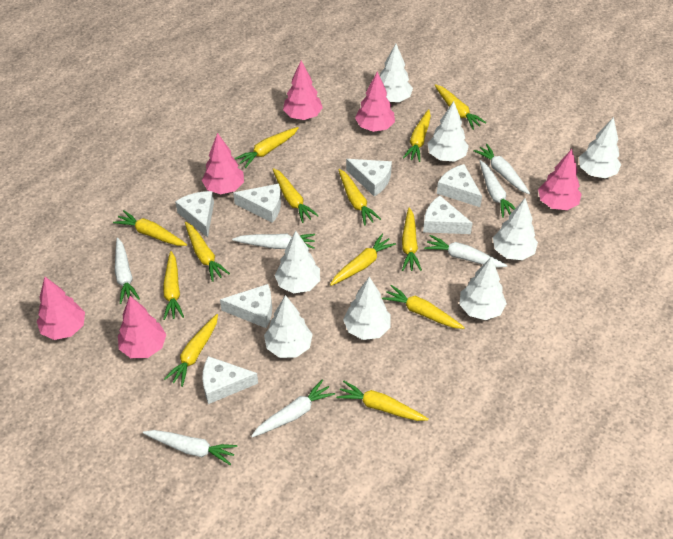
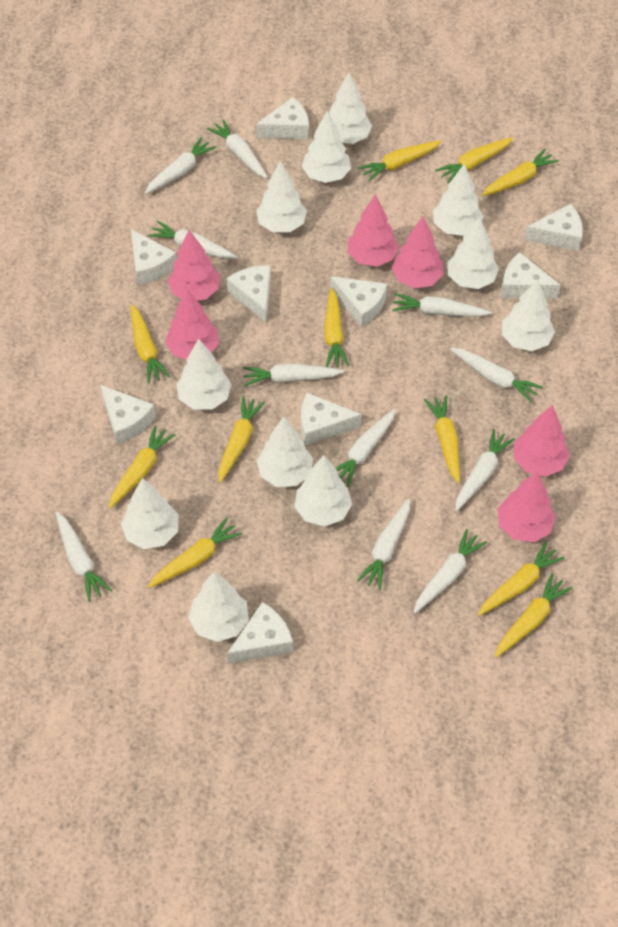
white carrot: [115,238,140,304] [143,430,238,465] [232,234,315,249] [251,379,335,437] [424,235,507,267] [473,144,530,194] [480,160,516,218] = 7 -> [56,512,112,602] [145,137,216,194] [148,221,238,259] [207,119,268,178] [243,363,344,386] [336,409,396,487] [357,498,410,590] [392,293,491,317] [414,529,487,613] [450,348,543,403] [455,429,515,511] = 11
white cheese: [175,191,214,238] [202,356,258,404] [220,284,272,328] [233,184,281,223] [346,159,392,197] [423,196,472,234] [437,164,482,207] = 7 -> [100,385,156,444] [131,229,177,285] [226,265,271,323] [227,602,293,663] [256,97,309,139] [301,393,362,445] [330,276,387,327] [501,252,561,298] [525,204,583,251] = 9
white tree: [264,295,313,358] [275,231,320,293] [343,277,390,340] [380,44,413,102] [428,101,469,162] [459,257,507,320] [493,198,538,260] [579,117,621,178] = 8 -> [121,478,179,549] [176,339,231,410] [188,572,249,642] [256,161,307,232] [256,417,313,487] [294,455,352,527] [302,111,351,183] [329,73,372,144] [433,164,484,236] [447,217,499,289] [502,279,555,351] = 11
yellow carrot: [113,210,187,246] [163,251,184,320] [164,314,218,387] [185,222,230,282] [234,127,299,168] [273,168,319,223] [330,234,396,286] [336,381,429,421] [338,169,381,225] [382,285,465,329] [402,207,422,271] [403,109,431,162] [435,84,487,130] = 13 -> [109,425,175,509] [130,304,170,383] [148,518,242,588] [218,396,265,483] [324,288,349,367] [358,140,442,182] [424,395,460,483] [435,137,513,183] [478,542,565,616] [481,149,559,197] [495,573,573,658] = 11

